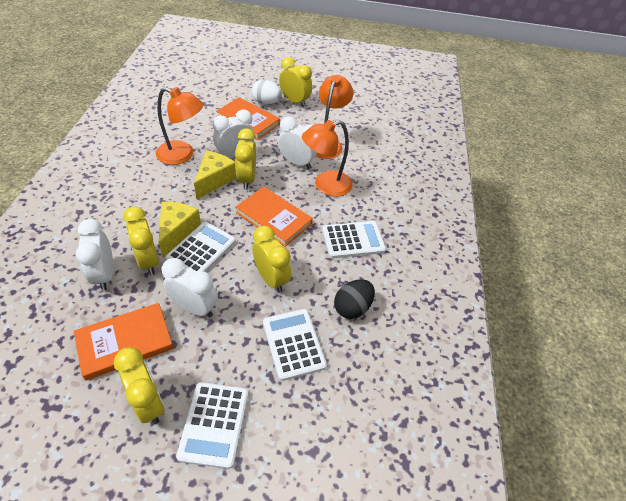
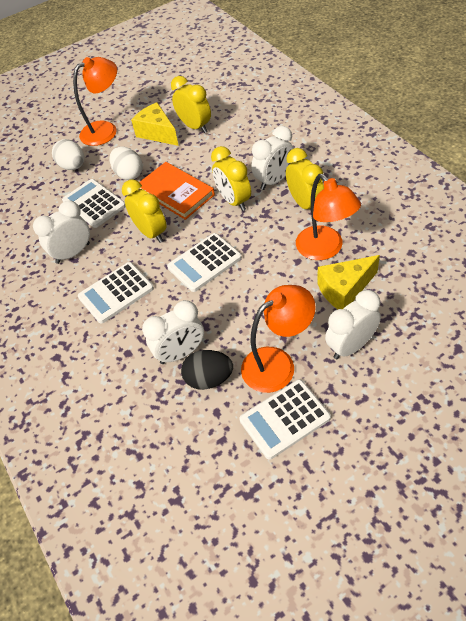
orange book: [74,303,174,380] [216,97,280,140] [236,186,313,247] = 3 -> [140,162,215,220] = 1
white egg: [252,80,282,105] = 1 -> [52,139,84,170] [110,147,143,180] = 2
yellow clock: [114,347,165,424] [123,206,159,275] [235,128,256,190] [252,226,291,293] [279,57,312,107] = 5 -> [122,179,167,243] [171,76,211,133] [211,146,251,211] [286,148,324,210] = 4

